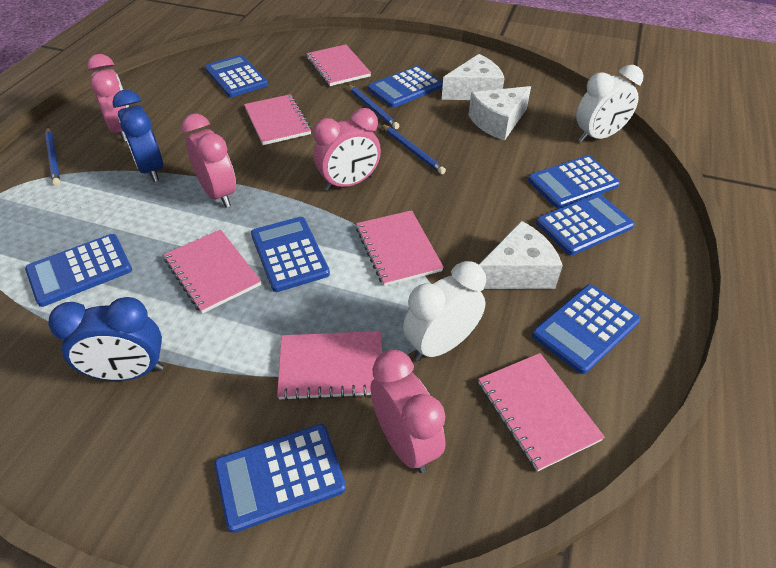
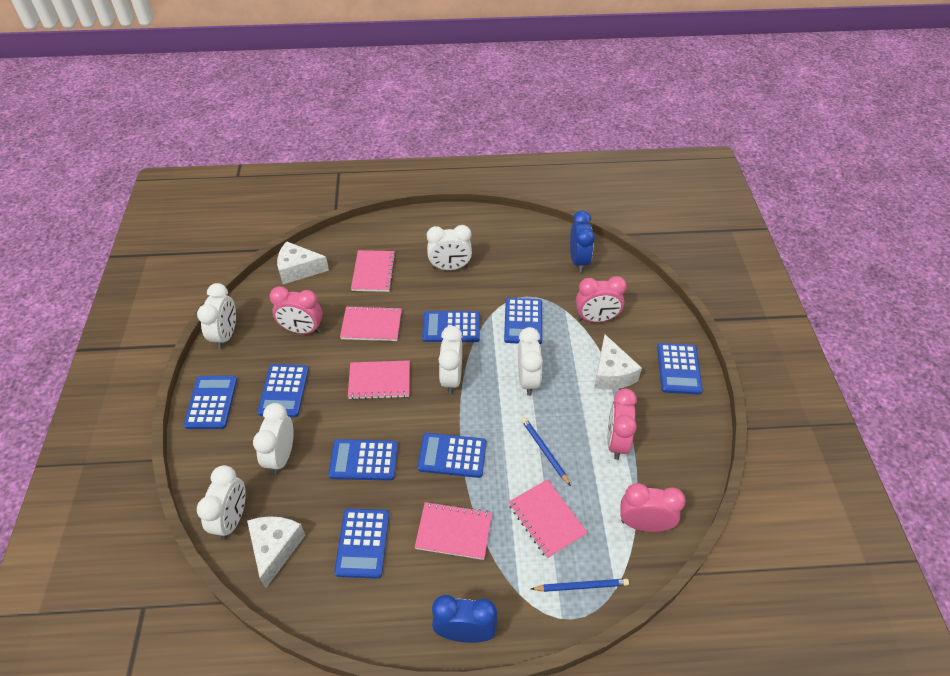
blue pencil: [45,128,60,186] [347,84,399,129] [382,124,446,174] = 3 -> [522,417,571,486] [531,579,629,592] = 2
pink notebook: [163,229,261,314] [244,94,312,145] [277,331,382,401] [306,44,371,86] [356,210,444,286] [478,353,605,472] = 6 -> [340,306,402,341] [348,360,410,400] [351,250,396,292] [415,502,492,560] [508,479,588,559] = 5
white clock: [403,261,486,361] [576,65,643,143] = 2 -> [197,283,236,349] [197,465,246,540] [253,403,294,475] [427,225,472,270] [439,326,463,394] [518,327,543,396] = 6

